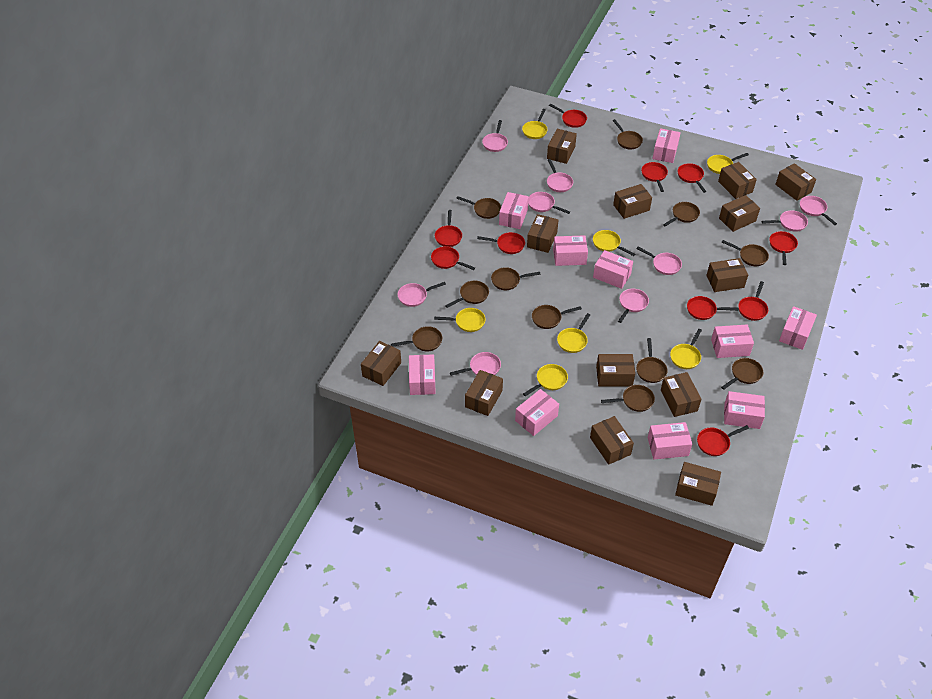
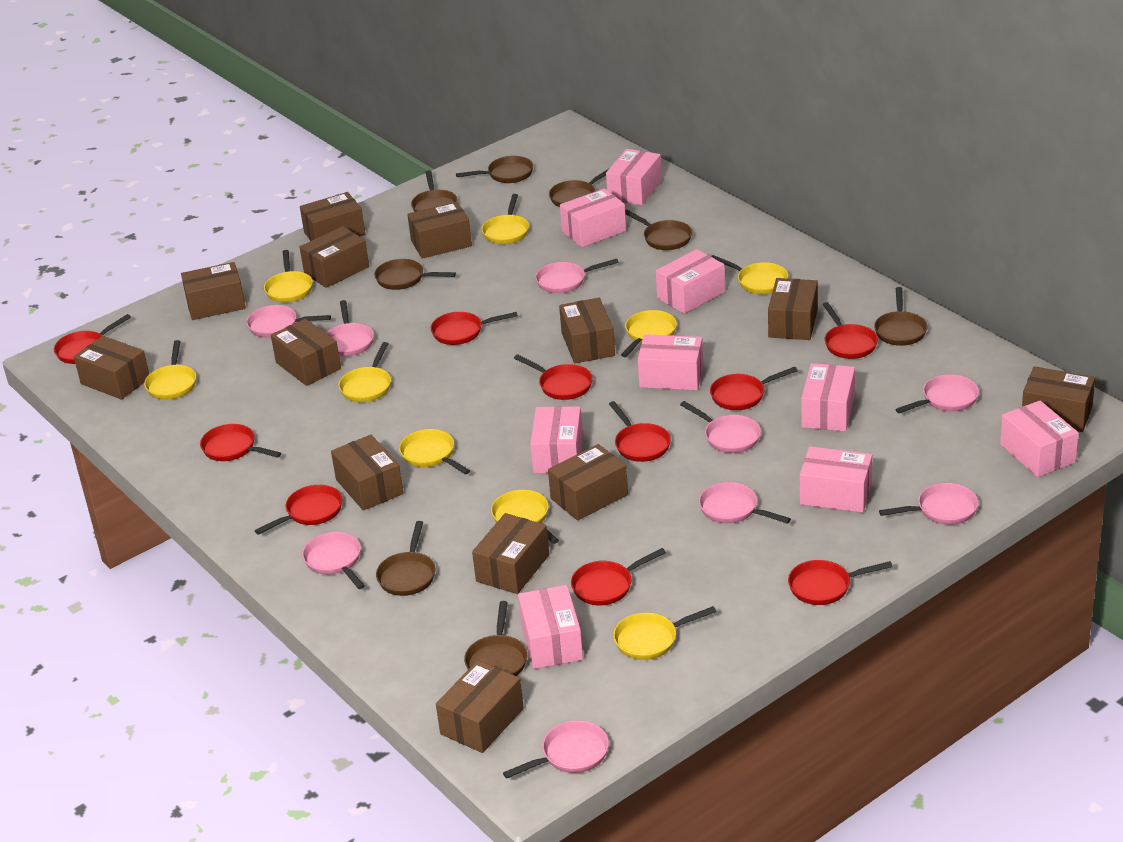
brown pan: [391,326,442,351] [445,281,489,308] [456,196,501,219] [491,267,541,290] [532,305,582,329] [601,385,655,412] [613,119,643,149] [636,338,668,383] [663,202,700,227] [721,358,763,390] [722,240,769,266] = 11 -> [374,259,456,290] [376,521,436,596] [411,170,457,212] [456,156,533,183] [464,601,527,676] [549,168,610,207] [625,210,692,250] [874,287,928,346] = 8
pink box: [409,354,436,395] [499,192,529,229] [515,389,559,436] [553,235,588,266] [593,250,633,289] [647,422,692,459] [652,128,681,163] [711,324,754,358] [724,391,765,429] [779,306,817,350] = 10 -> [518,585,583,669] [530,406,583,473] [560,188,626,248] [606,149,662,205] [638,334,703,390] [656,249,725,314] [800,446,872,513] [801,363,855,431] [1000,401,1079,477] = 9
yellow pan: [434,308,485,332] [522,109,548,139] [523,364,568,396] [557,313,590,353] [593,230,635,256] [670,329,702,369] [707,153,749,174] = 7 -> [144,340,196,400] [264,250,313,302] [338,342,391,402] [399,429,470,475] [482,194,529,244] [491,490,559,544] [613,606,716,660] [621,310,677,357] [711,255,788,294] = 9

